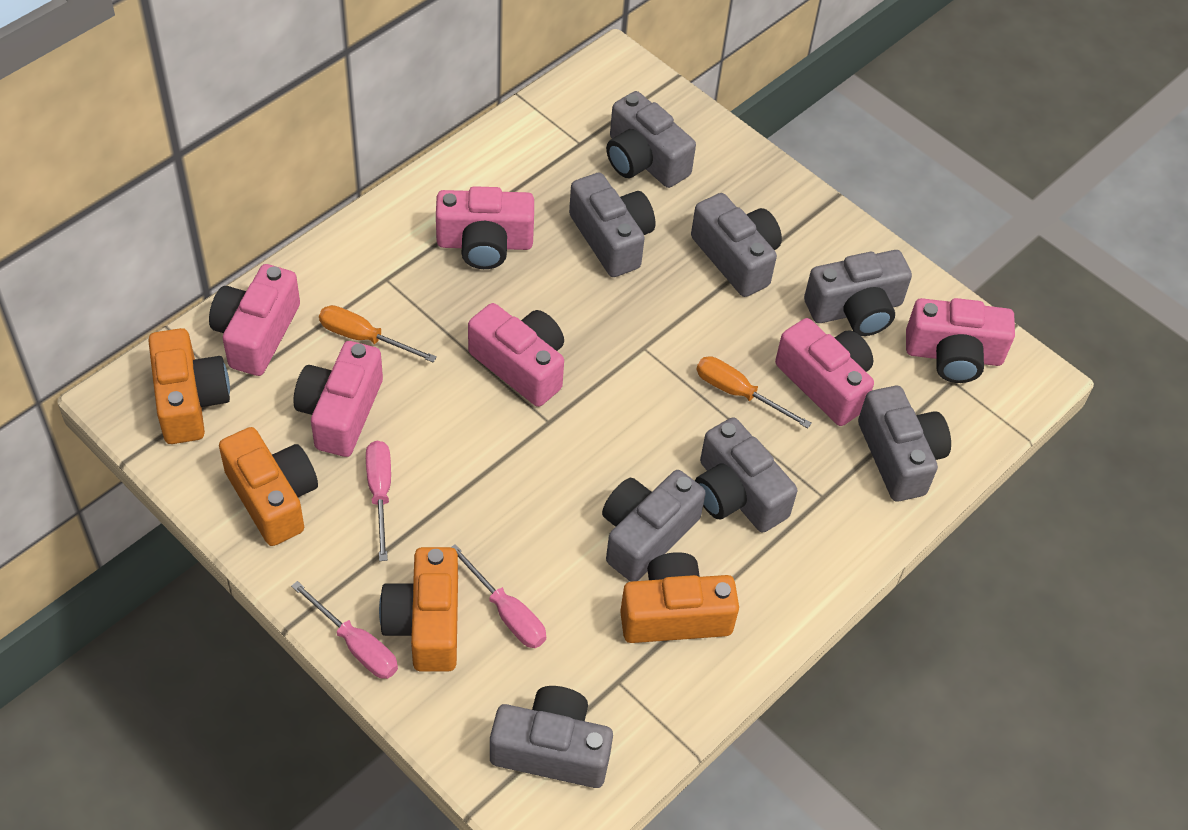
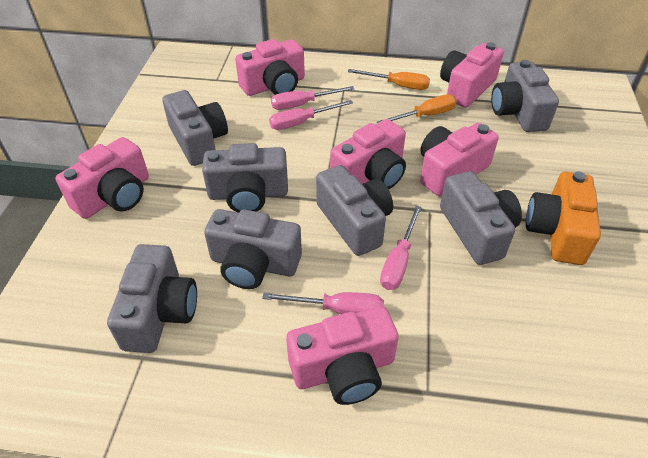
grey camera: [490,686,613,788] [569,173,655,277] [602,470,706,582] [606,91,696,188] [691,193,782,297] [695,418,797,532] [804,250,912,336] [858,386,951,502] = 8 -> [107,244,197,353] [162,90,228,166] [202,143,288,213] [204,209,302,289] [316,165,393,256] [440,171,522,265] [491,60,559,132] = 7
orange camera: [148,328,230,444] [219,427,318,546] [379,547,458,672] [620,552,739,643] = 4 -> [526,171,601,265] = 1
pink screwdriver: [291,581,398,679] [366,441,391,561] [451,544,546,648] = 3 -> [262,292,384,314] [269,100,353,130] [271,86,354,110] [380,206,422,290] = 4

